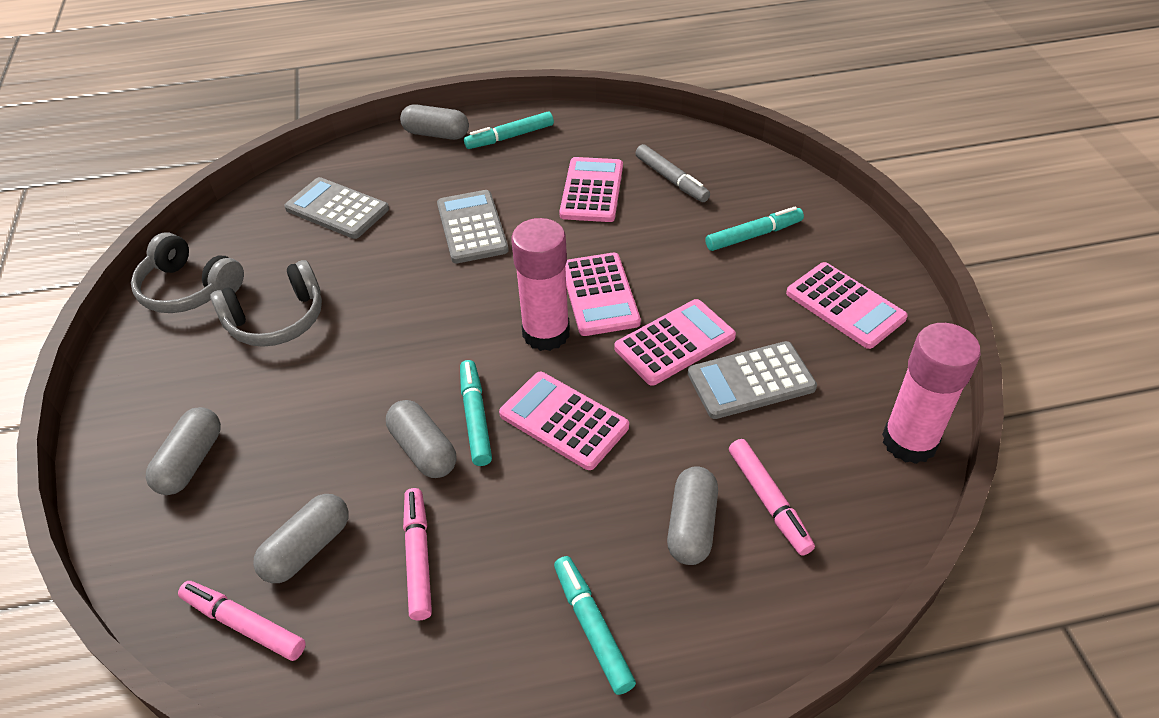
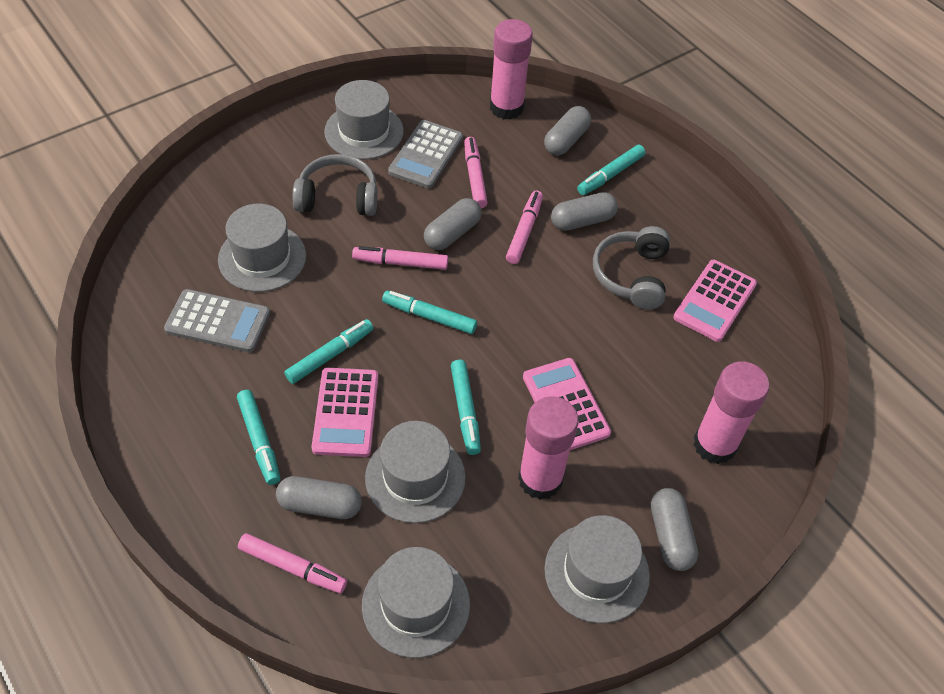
grey calculator: [284,177,389,239] [437,190,509,263] [688,341,817,419] = 3 -> [164,289,270,352] [388,120,463,188] = 2
grey hat: none = 0 -> [218,204,306,292] [324,80,404,160] [362,547,470,658] [365,421,466,523] [544,515,650,623] = 5
grey marker: [635,144,710,202] = 1 -> none = 0
pink calculator: [499,372,629,470] [559,157,623,222] [565,253,641,336] [614,299,736,386] [786,262,908,349] = 5 -> [312,368,378,457] [523,358,611,450] [673,260,757,342] = 3
pink glue stick: [511,218,570,351] [882,323,981,464] = 2 -> [490,19,533,120] [518,396,579,500] [693,361,770,464] = 3
pink marker: [178,581,306,661] [403,488,432,620] [729,439,815,556] = 3 -> [238,533,347,593] [352,246,448,270] [464,137,488,208] [506,191,543,264] = 4
turquoise marker: [460,360,492,466] [464,111,554,149] [554,556,636,695] [705,207,804,251] = 4 -> [237,390,280,485] [284,319,373,384] [382,290,477,334] [451,360,481,455] [577,145,645,195] = 5

